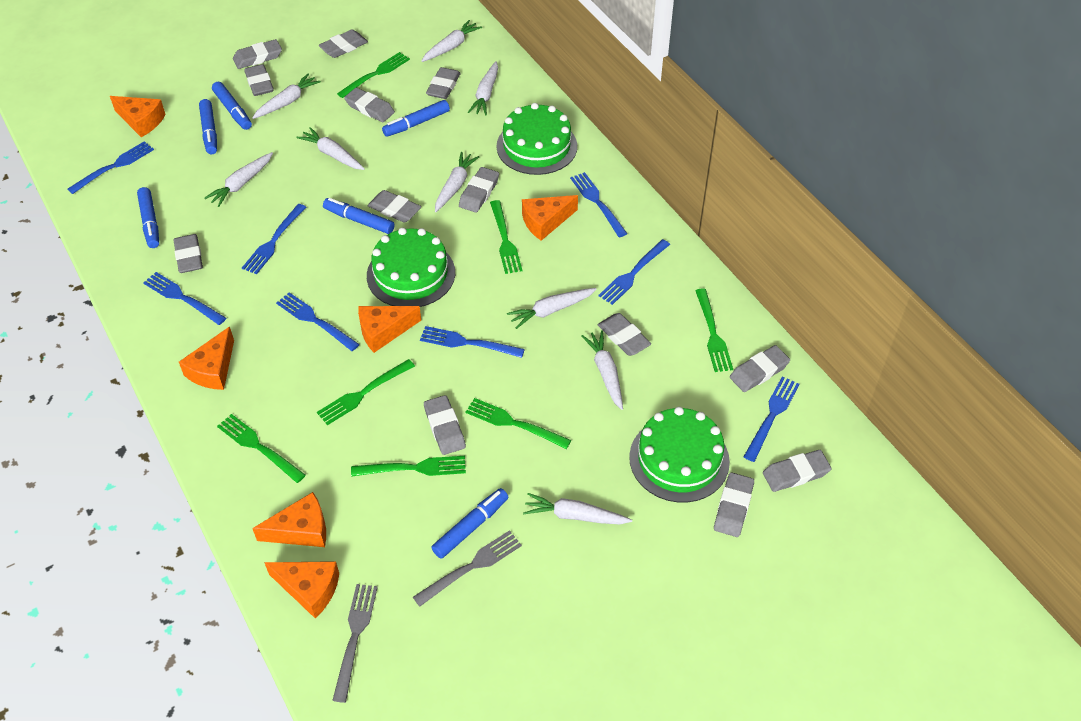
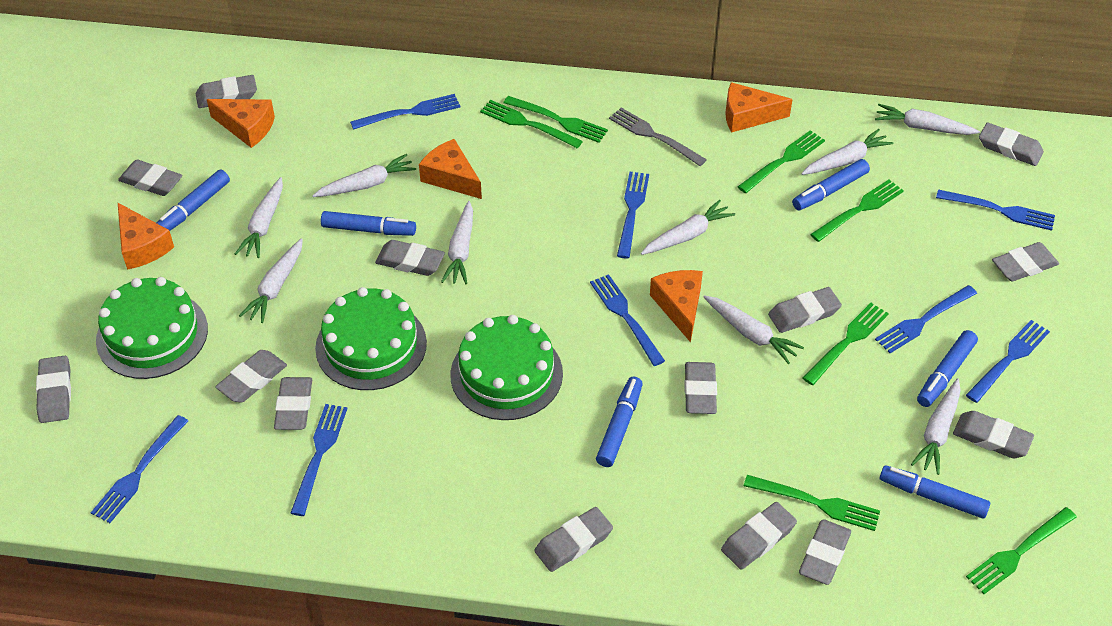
grey eraser: [174,234,203,273] [233,39,282,69] [244,64,274,96] [318,29,368,58] [344,88,395,122] [368,190,421,223] [424,395,466,455] [426,67,461,99] [459,167,499,213] [598,313,651,356] [714,472,754,537] [730,345,790,392] [763,450,832,492] = 13 -> [36,356,71,423] [118,160,182,196] [196,75,257,108] [215,350,287,402] [274,377,312,430] [375,240,445,276] [534,507,613,572] [684,362,717,414] [721,502,797,570] [768,287,842,333] [799,519,851,585] [953,411,1034,458] [979,123,1044,166] [992,242,1059,281] = 14
grey fork: [332,584,378,703] [413,530,522,607] = 2 -> [609,108,707,166] = 1
orange cheese: [110,96,166,137] [179,327,234,390] [252,492,326,547] [264,561,339,618] [358,306,421,353] [522,195,578,241] = 6 -> [118,203,174,270] [207,99,275,148] [419,139,482,199] [650,270,703,343] [725,82,793,133] = 5

